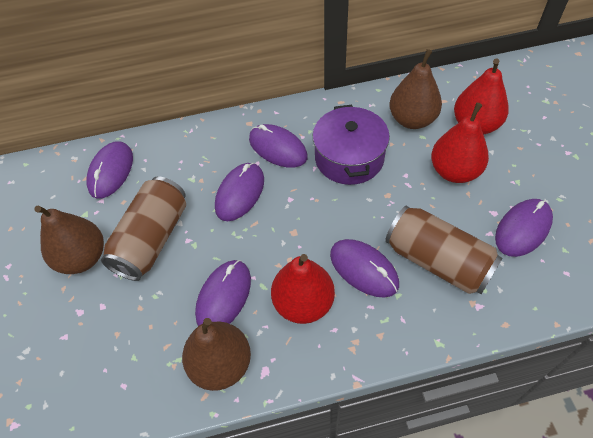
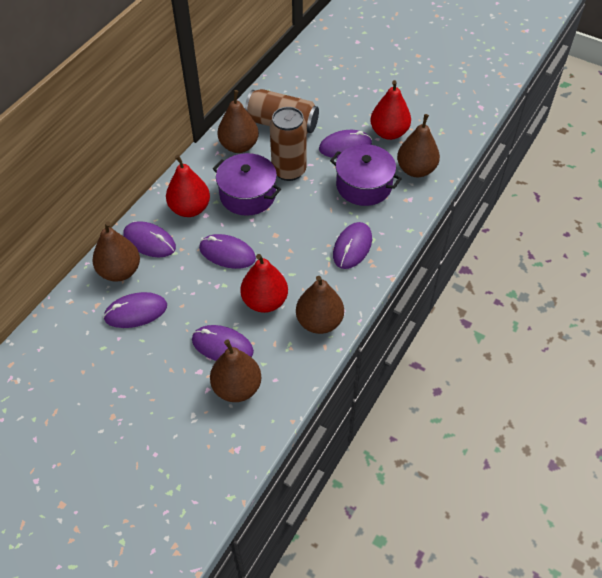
brown pear: [34,205,104,274] [182,318,251,391] [389,49,442,129] = 3 -> [92,221,140,282] [210,339,262,402] [217,90,259,153] [296,276,344,334] [397,114,440,177] = 5
purple pot: [313,105,390,185] = 1 -> [213,153,281,216] [330,144,402,206] = 2

